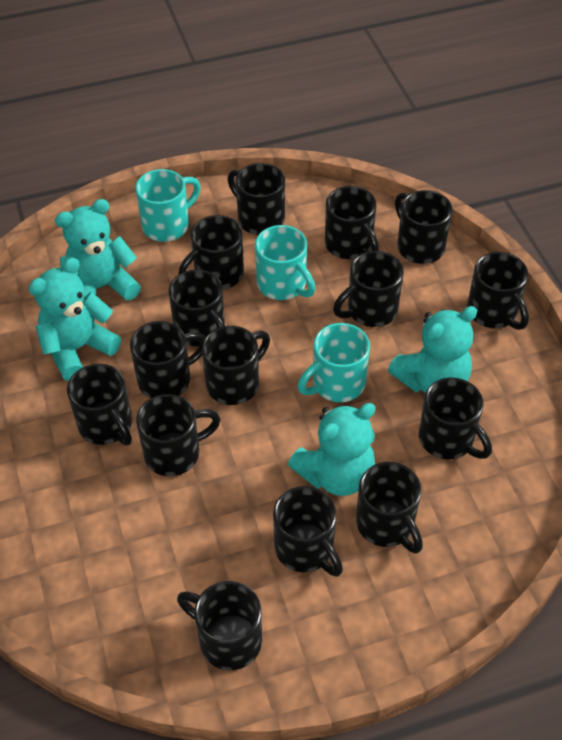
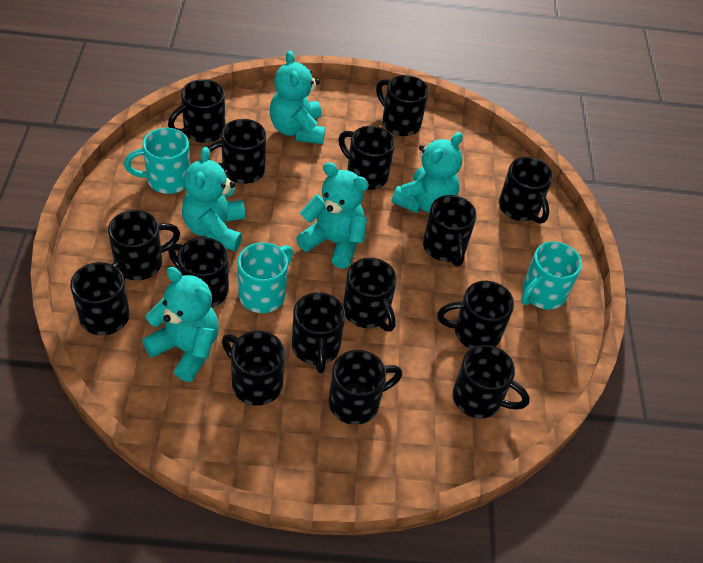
turquoise teddy bear: [28,258,121,381] [55,199,141,300] [288,403,376,496] [388,306,477,393] = 4 -> [142,267,219,382] [182,147,245,251] [270,51,325,144] [296,162,369,269] [392,132,463,213] = 5

